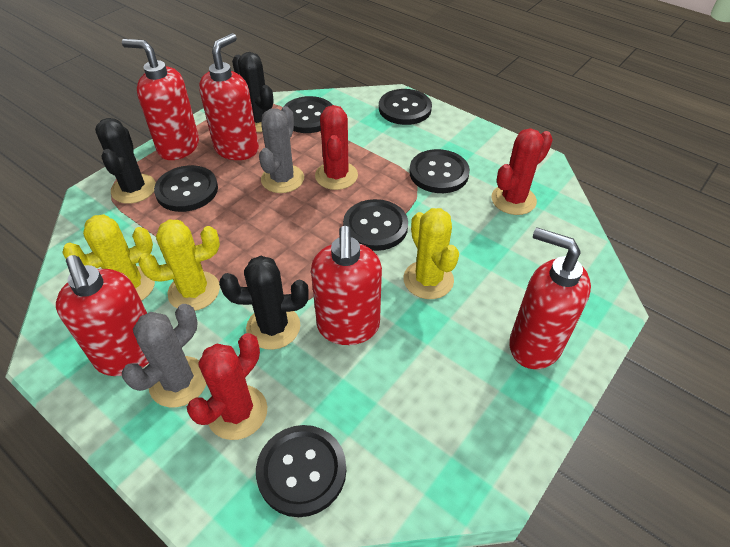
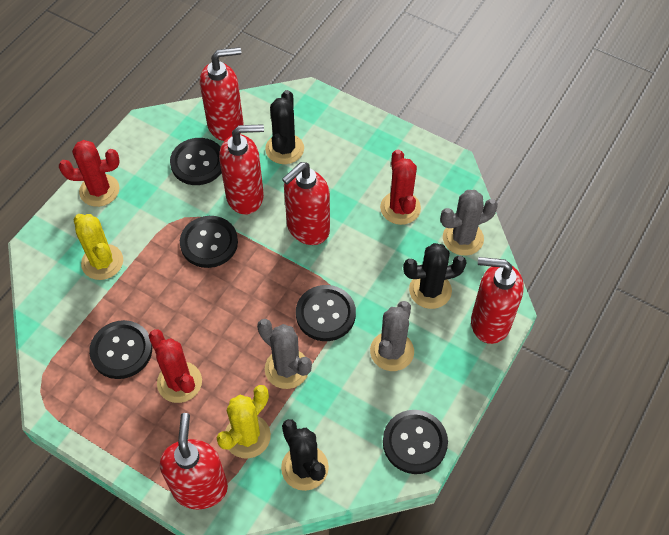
black button: [154,165,218,212] [256,425,346,517] [283,96,332,133] [343,199,408,251] [379,89,432,125] [410,149,470,193] = 6 -> [89,320,152,379] [170,138,222,185] [180,216,238,268] [296,285,356,341] [383,410,448,474] = 5
grey cactus: [122,304,206,407] [259,106,304,193] = 2 -> [257,319,312,389] [370,301,414,371] [440,190,498,256] = 3
yellow cactus: [62,214,155,301] [138,220,220,311] [403,208,459,299] = 3 -> [73,214,123,280] [217,385,271,458] = 2

